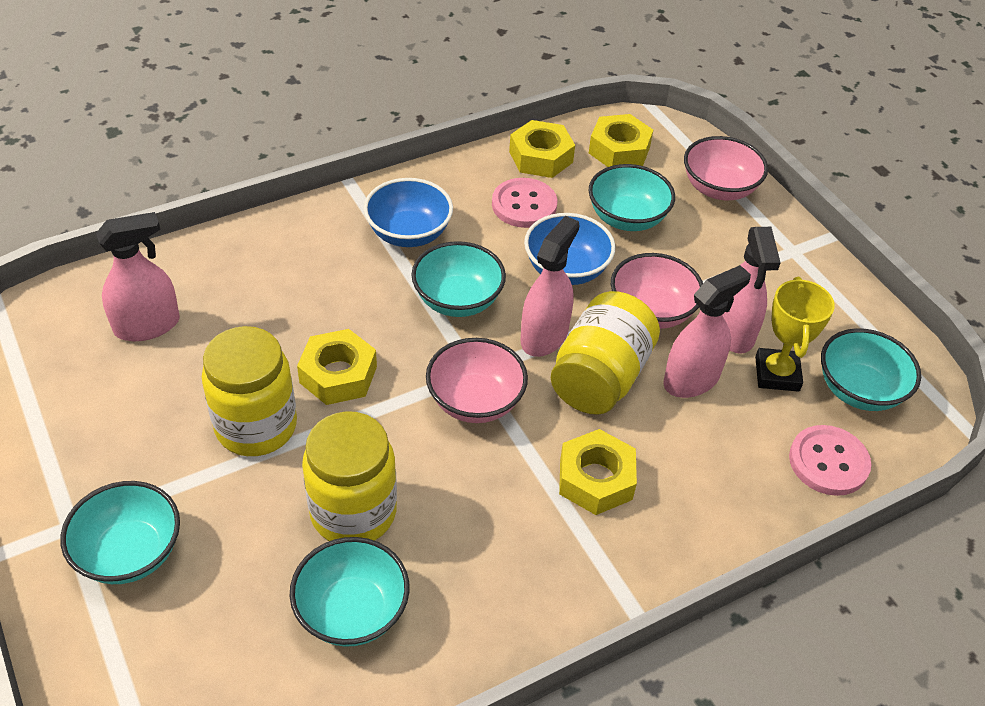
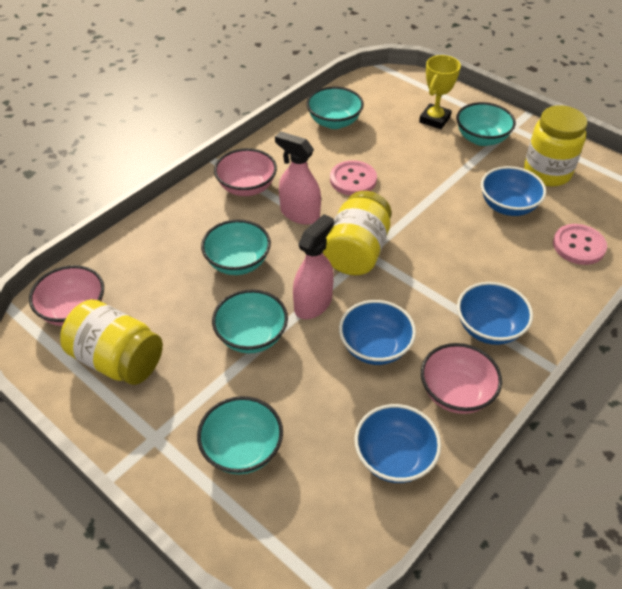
blue bowl: [364,178,453,247] [524,213,615,285] = 2 -> [339,300,416,365] [354,404,441,483] [457,282,533,345] [481,166,546,216] = 4
pink spray bottle: [96,212,180,341] [521,216,580,357] [663,265,751,398] [723,227,781,354] = 4 -> [275,131,321,225] [293,214,334,319] = 2
yellow nut: [297,329,377,405] [509,120,575,178] [559,429,637,515] [589,114,653,167] = 4 -> none = 0

